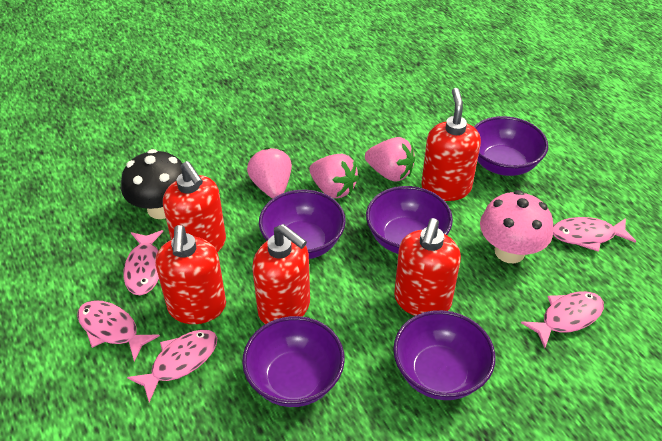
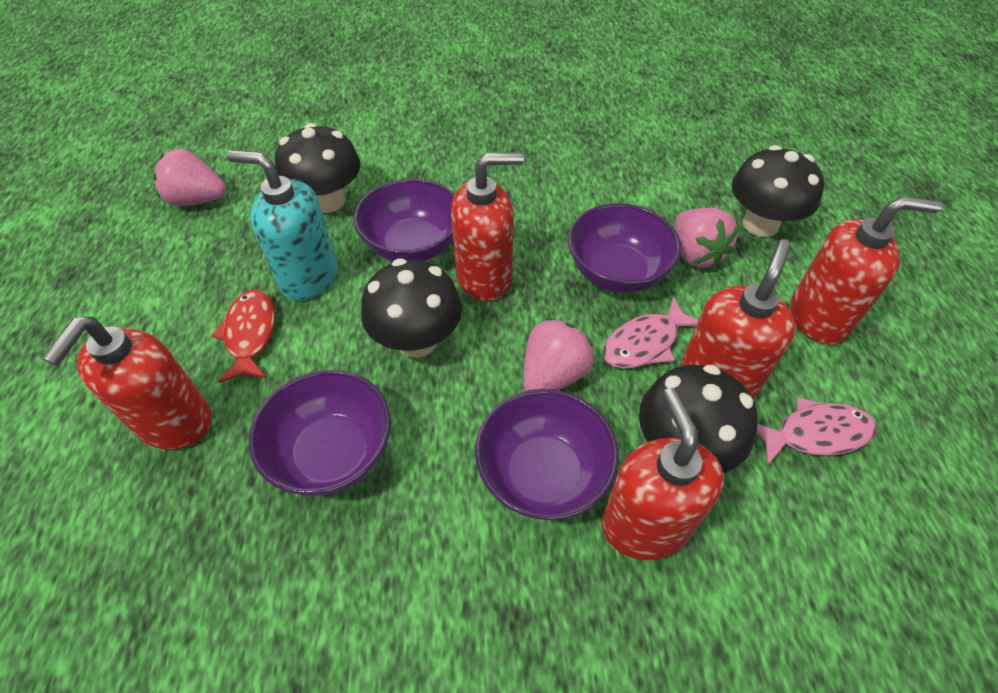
black mushroom: [121,149,183,219] = 1 -> [275,123,361,213] [361,259,462,358] [639,365,758,473] [732,145,824,237] = 4
pink fish: [77,300,160,361] [123,230,163,295] [127,330,217,402] [521,291,604,348] [553,217,636,252] = 5 -> [603,297,698,369] [757,397,876,466] = 2
pink mushroom: [480,190,553,263] = 1 -> none = 0
purple bowl: [242,316,345,407] [259,190,346,259] [366,186,453,254] [393,310,495,400] [474,116,548,176] = 5 -> [249,370,391,496] [354,178,455,261] [475,389,619,520] [568,203,681,293] = 4
red fish: none = 0 -> [211,289,275,383] = 1
turquoise soap dispenser: none = 0 -> [227,150,337,300] = 1

